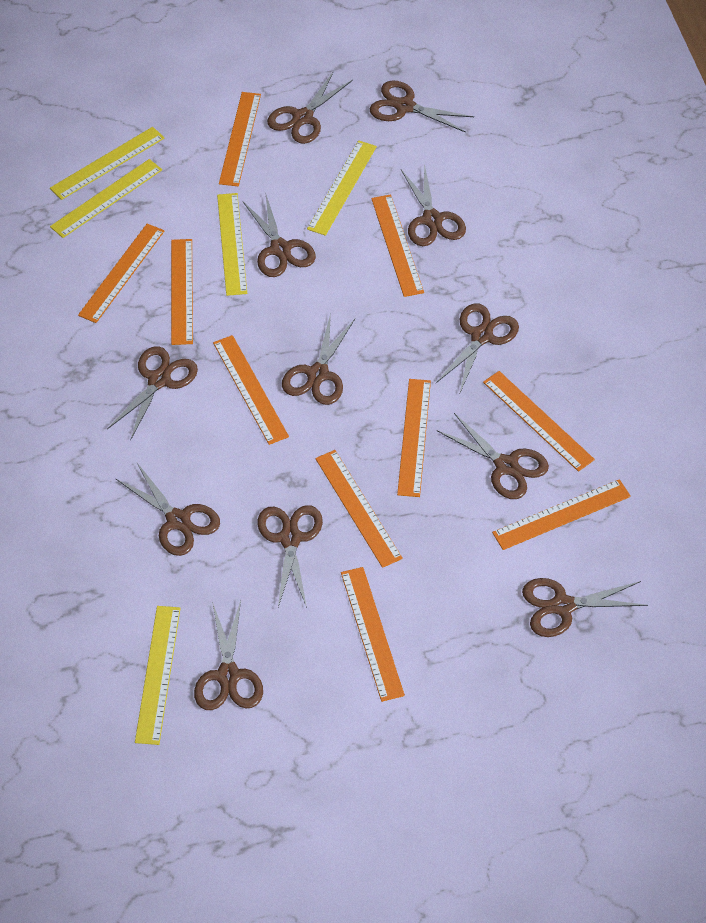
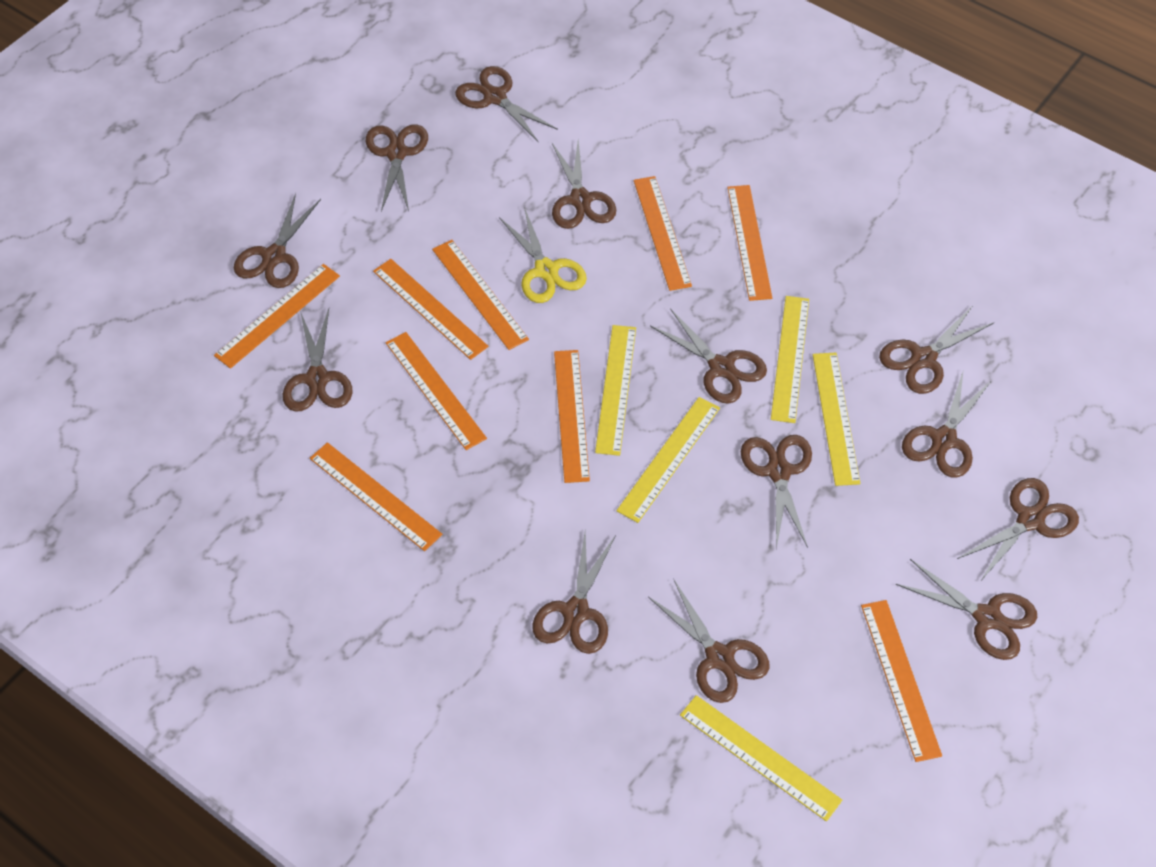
brown scissors: [107,346,198,441] [116,463,220,556] [194,600,263,710] [242,195,316,277] [258,505,323,608] [267,71,353,144] [282,313,355,405] [370,81,474,133] [401,163,466,246] [436,303,519,392] [437,413,549,499] [522,578,648,637] = 12 -> [234,193,321,288] [283,309,352,412] [366,125,428,211] [455,66,558,143] [532,532,616,654] [552,140,616,229] [648,580,769,703] [650,308,767,404] [741,435,812,549] [879,307,994,394] [895,559,1037,660] [902,369,992,478] [957,478,1079,580] = 13
orange ruler: [78,224,164,323] [171,239,193,345] [213,335,289,445] [219,92,261,186] [315,450,403,568] [341,567,405,702] [371,194,424,297] [397,379,431,497] [483,371,595,472] [492,479,631,550] = 10 -> [214,264,340,369] [310,442,442,551] [373,259,489,360] [386,332,487,450] [432,240,529,350] [554,350,590,483] [634,176,692,291] [727,185,772,301] [861,600,942,762] = 9
yellow scissors: none = 0 -> [499,207,587,303] = 1

